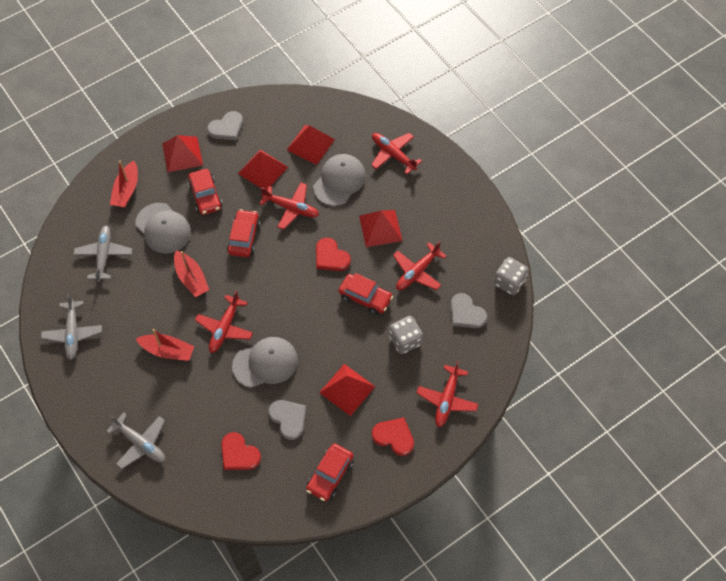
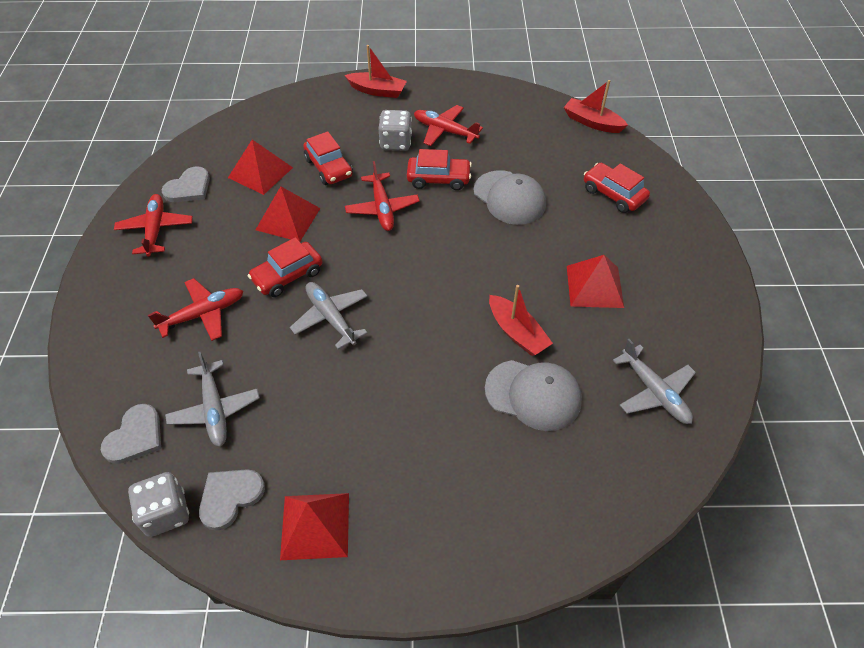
grey cap: [136,203,191,254] [232,337,298,388] [313,154,366,206] = 3 -> [473,170,546,225] [485,360,582,431] = 2
red heart: [221,432,261,470] [316,238,351,271] [372,418,414,456] = 3 -> none = 0
red plane: [195,291,253,353] [259,182,319,230] [371,133,422,174] [393,241,446,290] [416,361,478,427] = 5 -> [114,194,193,257] [148,278,243,341] [345,161,420,231] [414,105,483,146] = 4
red pyramid: [162,135,203,172] [238,150,288,190] [287,125,335,165] [319,364,375,416] [359,210,402,247] = 5 -> [228,140,293,195] [256,186,320,242] [280,493,349,560] [567,255,624,308] = 4

